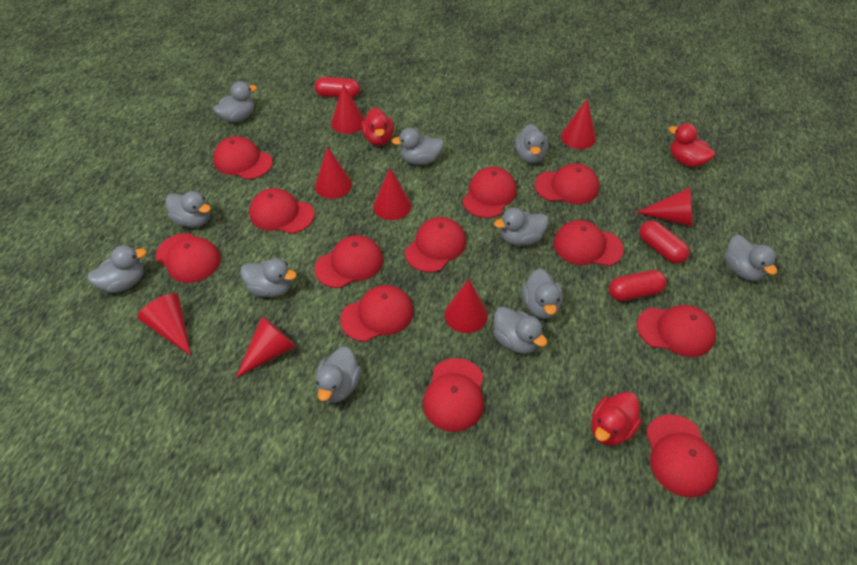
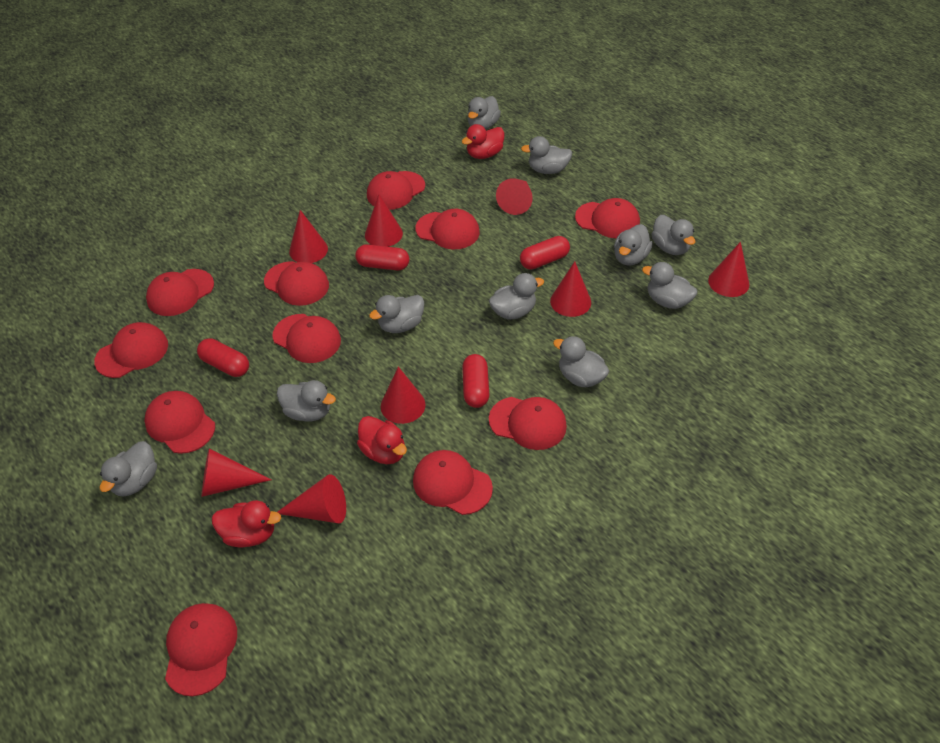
grey duck: [87,245,146,293] [165,191,211,228] [213,81,257,123] [240,258,297,297] [316,347,361,403] [391,128,444,165] [493,306,547,354] [494,208,549,246] [515,124,548,163] [522,268,563,319] [725,235,777,281] = 11 -> [100,441,157,497] [277,380,336,421] [369,295,424,333] [467,96,501,129] [489,273,544,319] [521,136,572,174] [553,336,609,387] [614,224,653,266] [642,262,697,309] [651,215,695,255] = 10
red cap: [156,233,221,283] [213,136,273,180] [249,188,314,234] [315,235,383,288] [340,285,413,342] [405,217,466,272] [423,358,484,432] [462,167,516,218] [535,163,599,204] [554,220,624,266] [637,305,716,357] [646,414,718,498] = 12 -> [94,322,168,378] [144,391,215,454] [146,269,214,316] [165,603,237,696] [264,261,329,306] [272,314,341,363] [367,171,425,210] [413,450,493,515] [415,209,480,249] [489,397,567,450] [575,198,640,238] = 11
red capsule: [314,77,360,98] [609,270,667,301] [639,221,689,264] = 3 -> [197,338,249,377] [355,244,409,270] [462,354,489,408] [520,236,570,269] = 4

